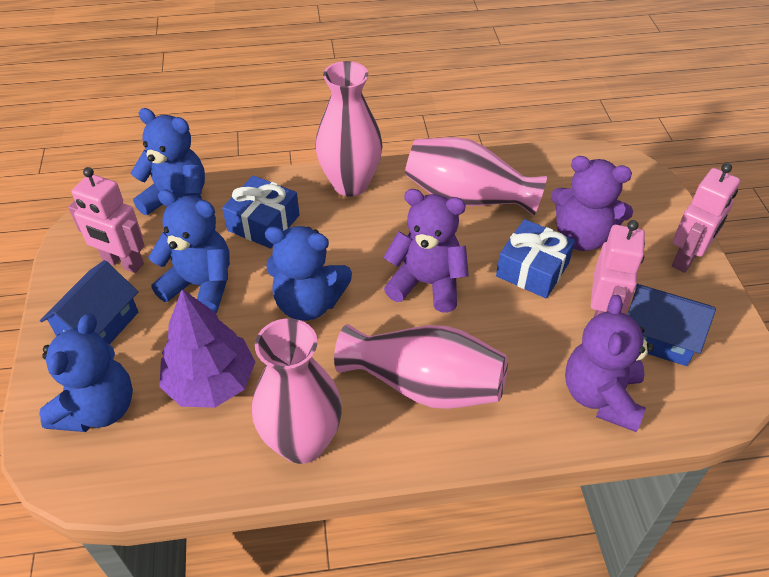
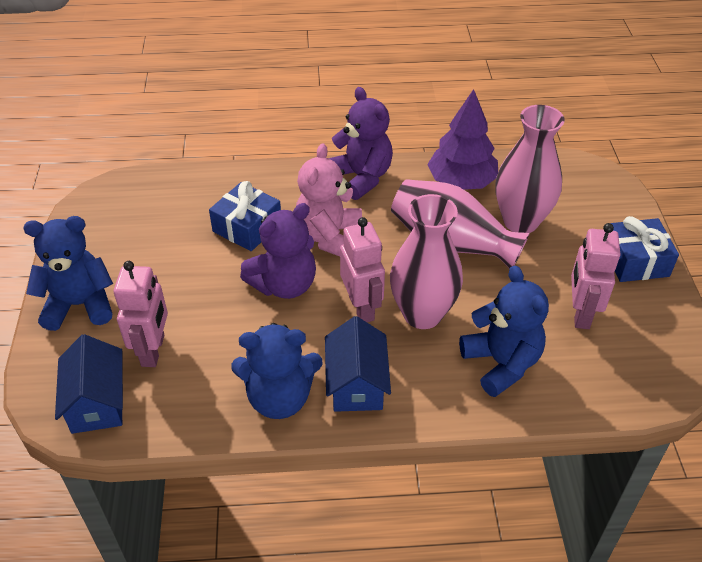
blue teddy bear: [39,314,133,432] [131,108,205,215] [148,189,230,313] [265,226,352,321] = 4 -> [23,216,113,331] [231,323,323,419] [459,266,549,397] = 3
pink teddy bear: none = 0 -> [296,143,362,257] = 1
pink vase: [252,318,342,464] [315,61,383,197] [334,324,508,409] [405,137,547,216] = 4 -> [390,194,463,329] [391,179,530,269] [496,105,565,233] = 3
purple teddy bear: [383,189,469,312] [551,156,633,251] [565,295,654,432] = 3 -> [240,203,316,299] [328,87,393,200] = 2

